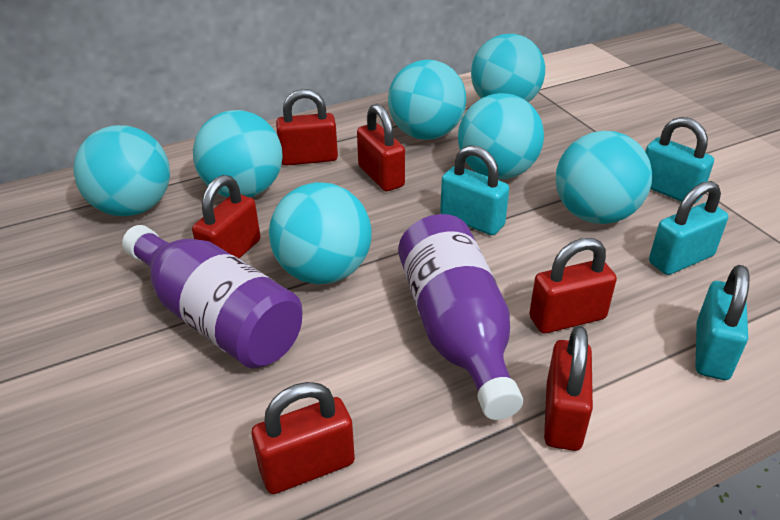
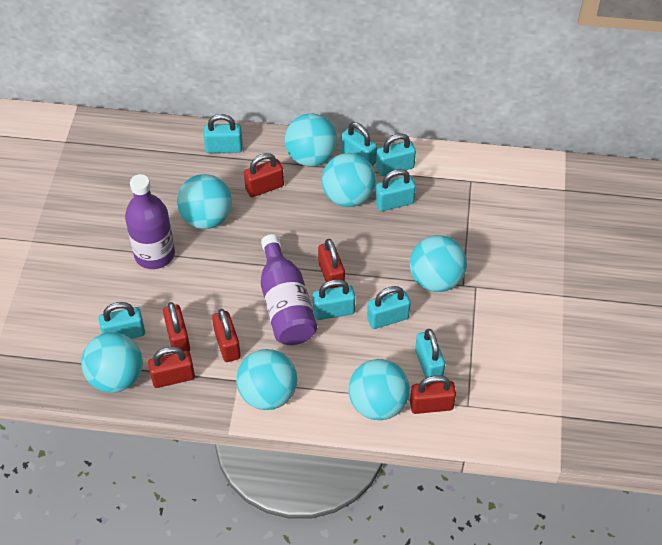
turquoise padlock: [440,145,509,235] [645,117,714,204] [649,181,728,275] [696,265,749,380] = 4 -> [99,302,145,339] [203,114,243,153] [313,279,355,320] [341,122,377,166] [367,286,411,329] [375,169,416,211] [376,133,416,176] [415,329,445,378] = 8

